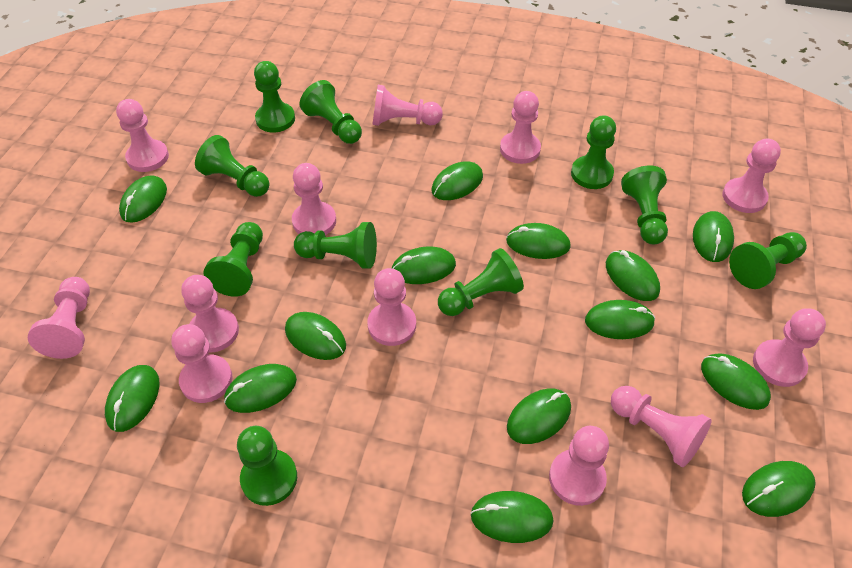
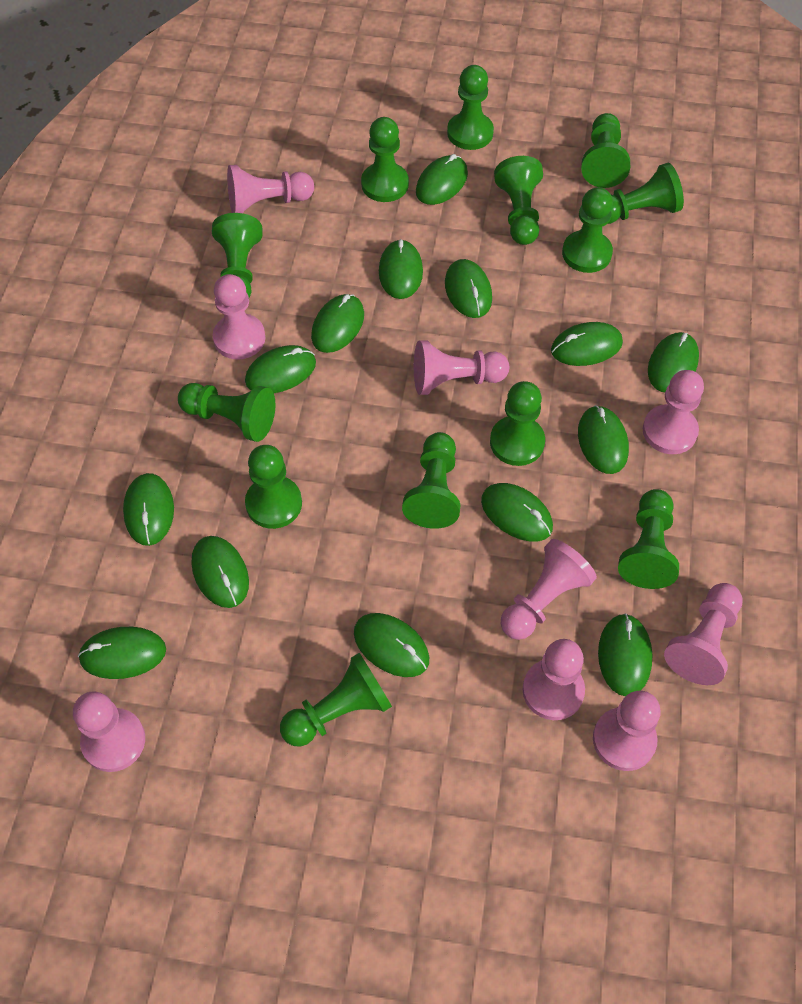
green pawn: [195,135,269,197] [204,222,263,297] [237,426,297,506] [254,61,295,132] [294,222,377,269] [300,80,362,144] [438,248,524,316] [571,115,616,189] [621,166,668,244] [729,232,807,289] = 10 -> [178,383,275,442] [212,213,263,298] [245,445,302,529] [280,653,392,747] [361,117,409,202] [402,432,461,529] [447,65,494,150] [490,381,545,466] [494,156,543,245] [562,187,613,273] [581,113,630,188] [608,163,684,224] [618,489,679,589] = 13
pink pawn: [28,277,90,359] [116,99,169,172] [171,324,233,403] [181,275,239,353] [292,163,336,235] [367,268,416,346] [372,85,443,126] [500,91,541,164] [549,426,609,506] [611,386,712,467] [723,139,781,213] [753,308,826,387] = 12 -> [73,691,145,772] [213,274,265,360] [227,165,314,213] [414,341,509,395] [501,539,597,640] [522,639,585,720] [593,691,661,771] [643,370,704,454] [664,583,743,685] = 9

